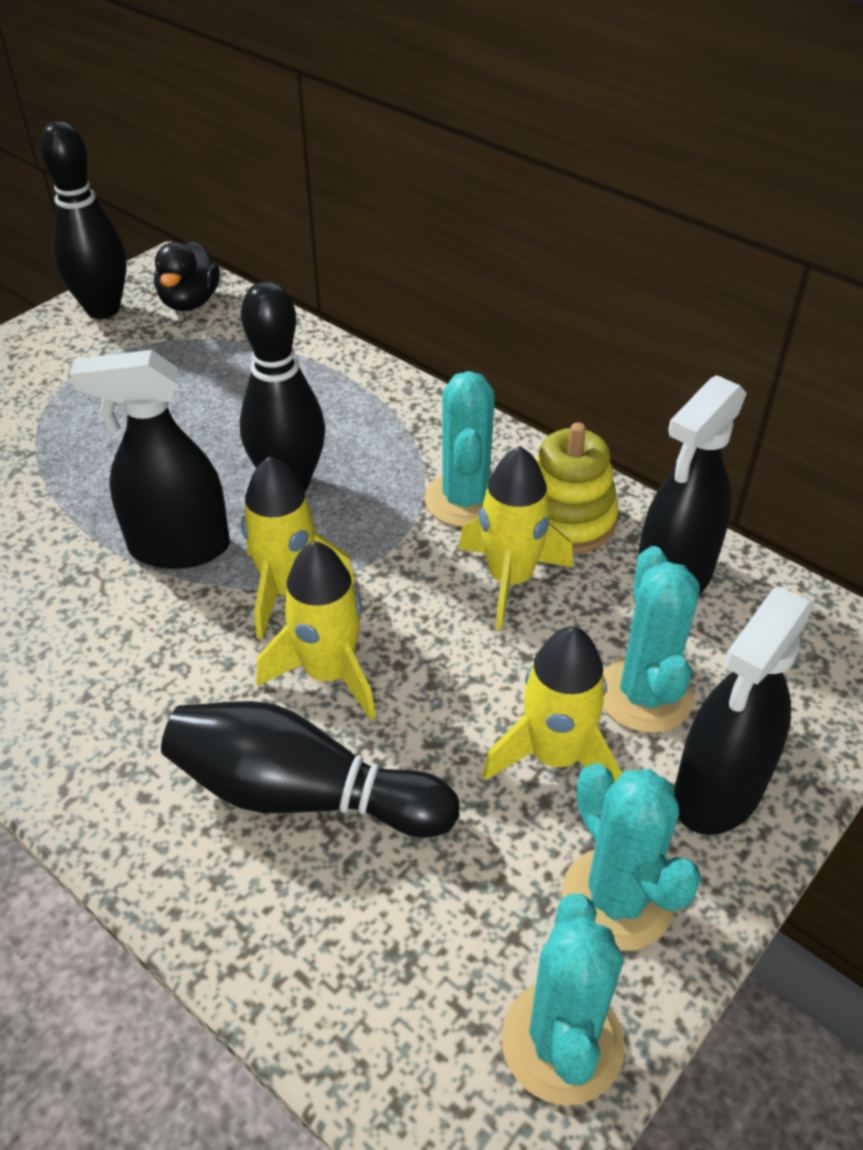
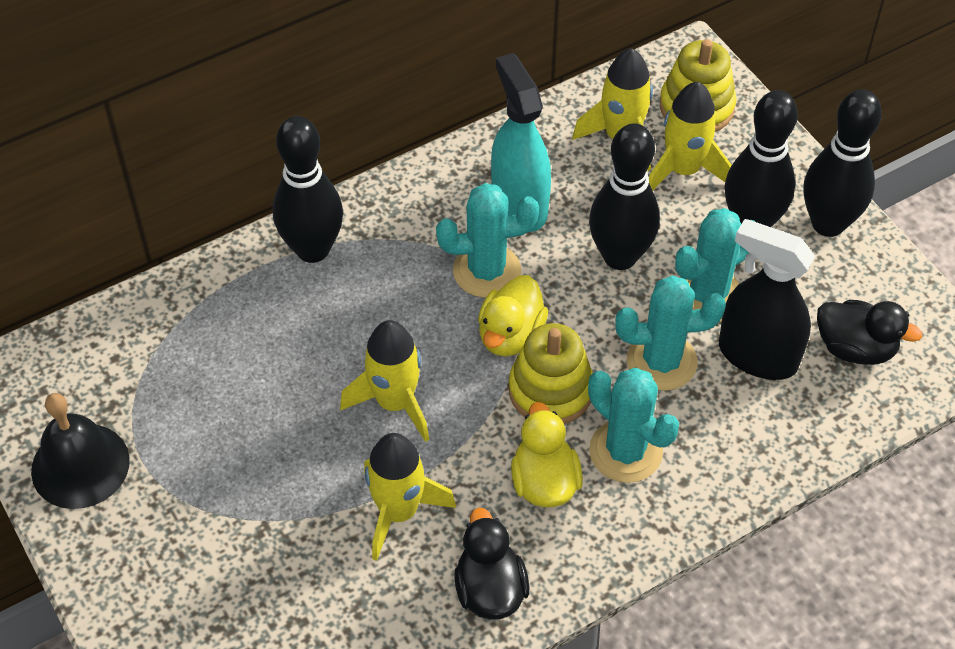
black bell: none = 0 -> [31,393,130,509] = 1
black bowling pin: [39,121,127,319] [161,701,460,838] [240,281,325,492] = 3 -> [273,116,343,263] [589,123,660,270] [725,90,798,227] [804,89,882,237] = 4
black duck: [154,241,220,311] = 1 -> [454,508,530,620] [817,300,922,365] = 2
black spray bottle: [70,350,230,569] [637,375,747,595] [674,587,815,835] = 3 -> [719,219,815,380] = 1
turquoise spray bottle: none = 0 -> [491,53,551,232] = 1
yellow duck: none = 0 -> [478,275,548,356] [511,402,583,507] = 2
yellow stacking toy: [536,422,618,554] = 1 -> [509,323,593,424] [660,39,736,132] = 2

